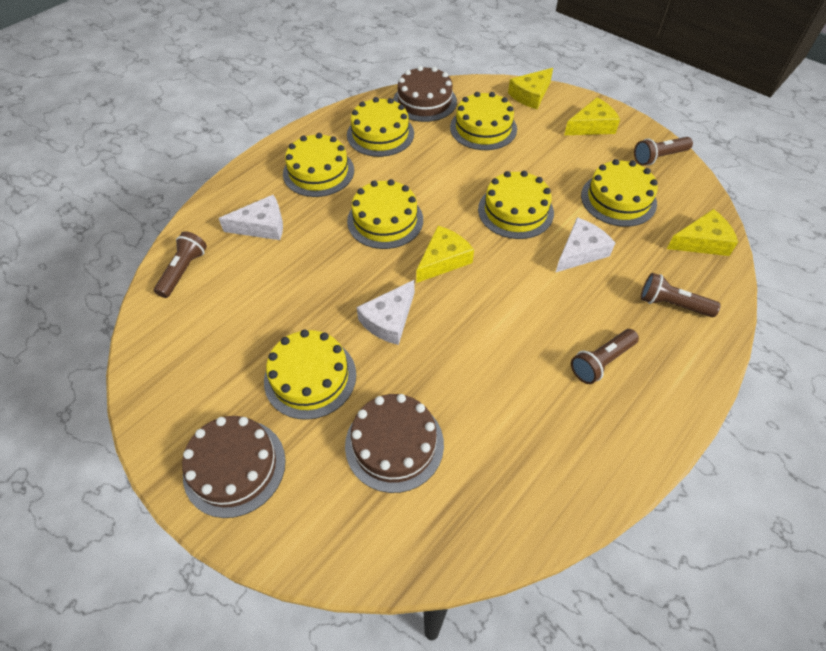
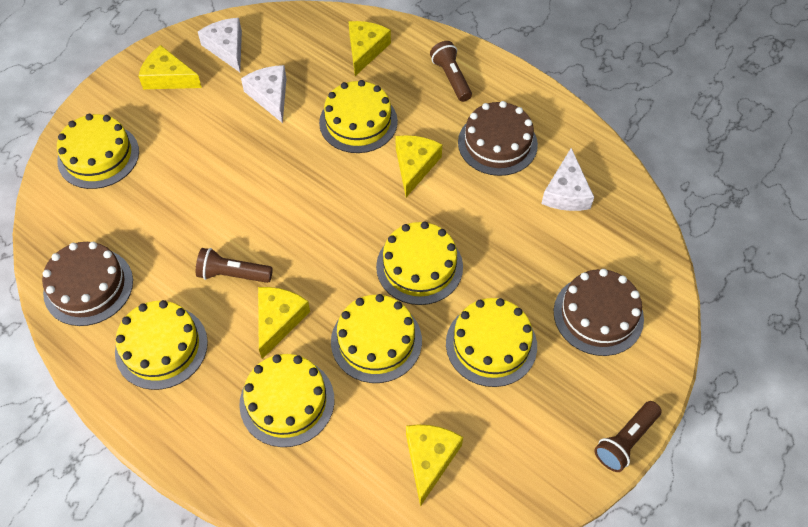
brown flashlight: [154,231,207,298] [571,329,639,384] [634,137,693,166] [641,273,721,317] = 4 -> [196,248,273,283] [430,41,472,102] [595,401,662,472] = 3
yellow cheese: [416,226,474,283] [508,68,553,109] [564,97,620,135] [667,209,738,256] = 4 -> [138,45,202,89] [258,287,310,359] [349,21,391,76] [396,135,442,197] [406,425,463,507] = 5

